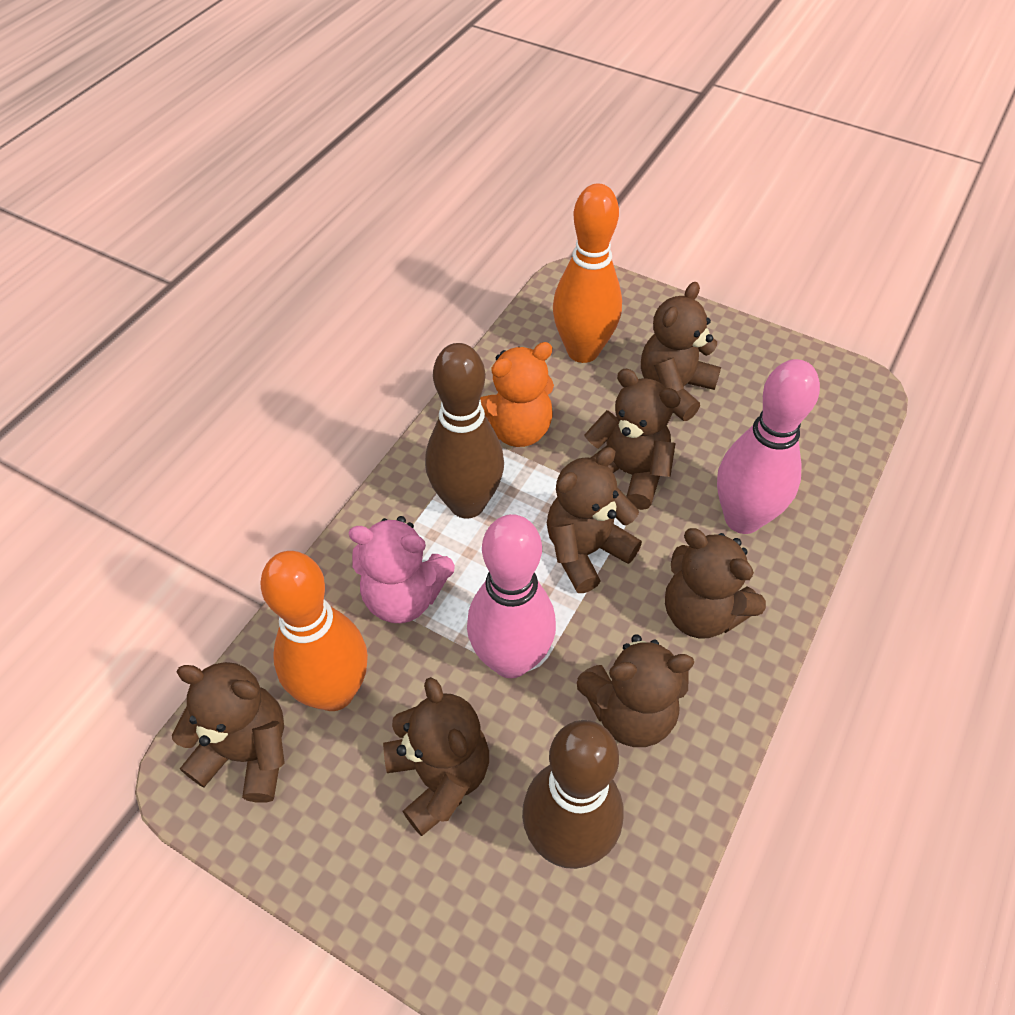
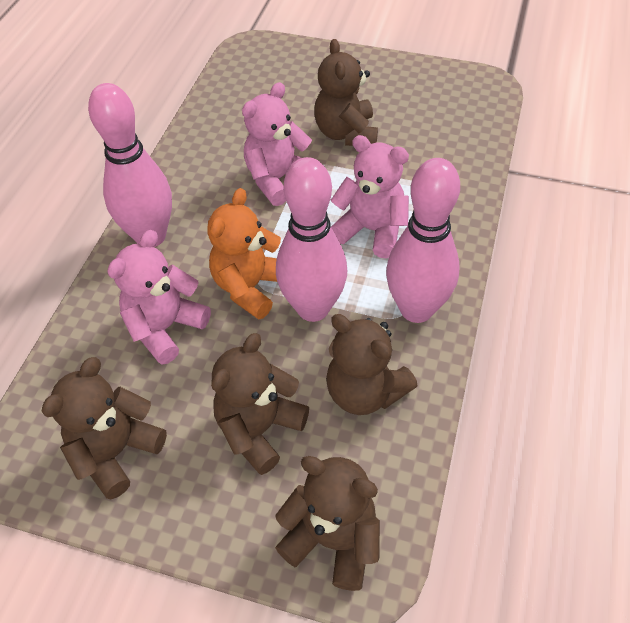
brown bowling pin: [425,343,504,519] [522,720,623,869] = 2 -> none = 0
brown teddy bear: [172,662,285,803] [383,677,489,836] [547,447,642,593] [577,634,694,747] [584,369,681,510] [641,282,721,421] [665,528,766,638] = 7 -> [42,357,167,500] [211,333,309,475] [275,456,380,591] [314,39,378,146] [326,314,418,415] = 5
orange bowling pin: [260,551,368,711] [553,183,622,363] = 2 -> none = 0
pink bowling pin: [467,514,556,678] [717,359,820,534] = 2 -> [88,83,172,247] [276,157,347,322] [386,158,460,323] = 3
pink teddy bear: [349,516,455,623] = 1 -> [107,230,211,365] [242,82,312,206] [330,135,409,258] = 3

